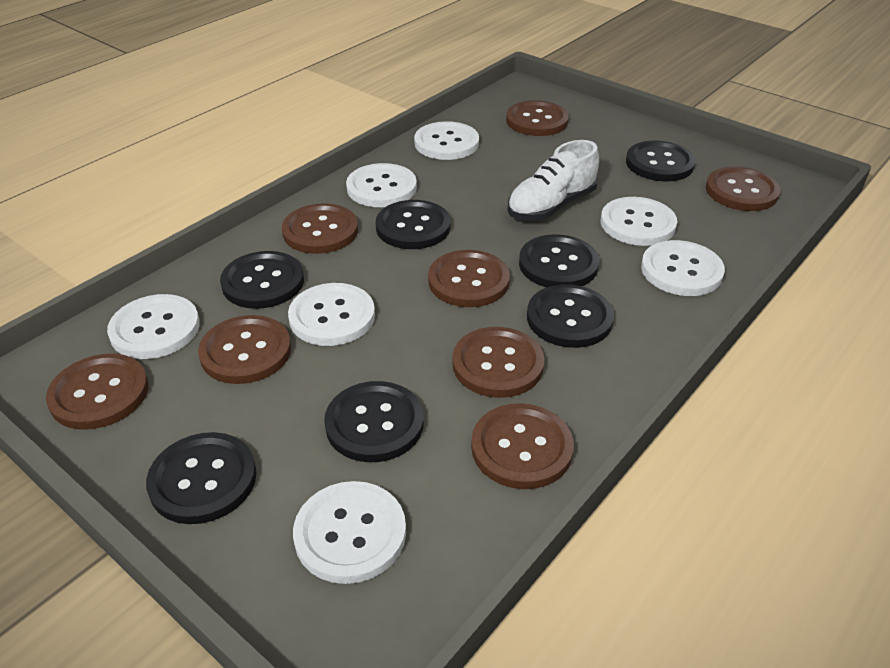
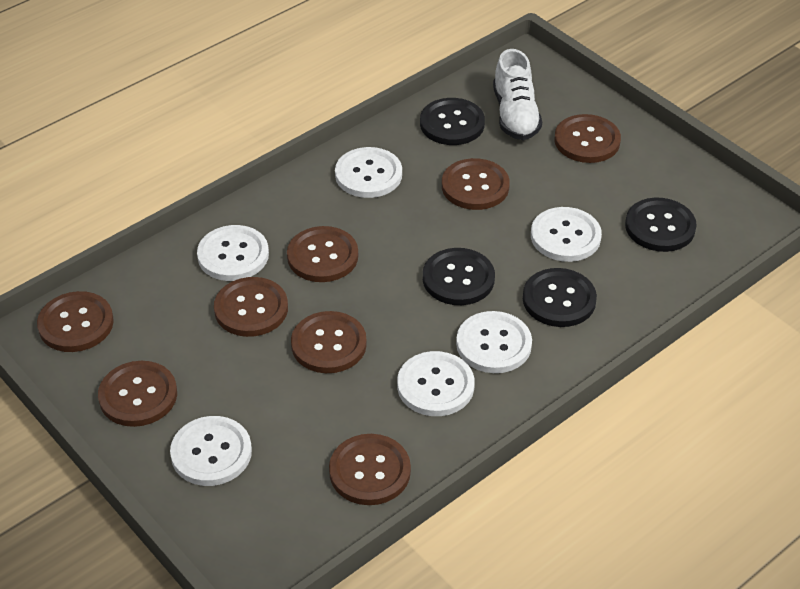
black button: [146,432,257,524] [220,251,304,309] [324,381,424,462] [376,200,451,249] [519,234,600,287] [527,284,614,348] [626,140,696,182] = 7 -> [420,98,485,145] [423,248,495,305] [523,268,597,327] [625,198,697,252] = 4
white button: [107,294,200,359] [288,283,375,346] [293,481,406,584] [346,163,417,207] [414,121,479,160] [601,197,677,246] [641,240,725,296] = 7 -> [170,416,252,486] [197,225,269,281] [335,147,402,198] [397,351,475,416] [456,311,532,373] [531,207,602,262] = 6

